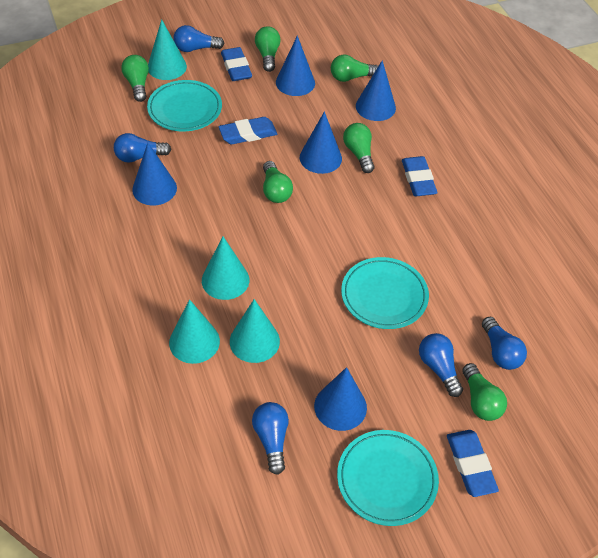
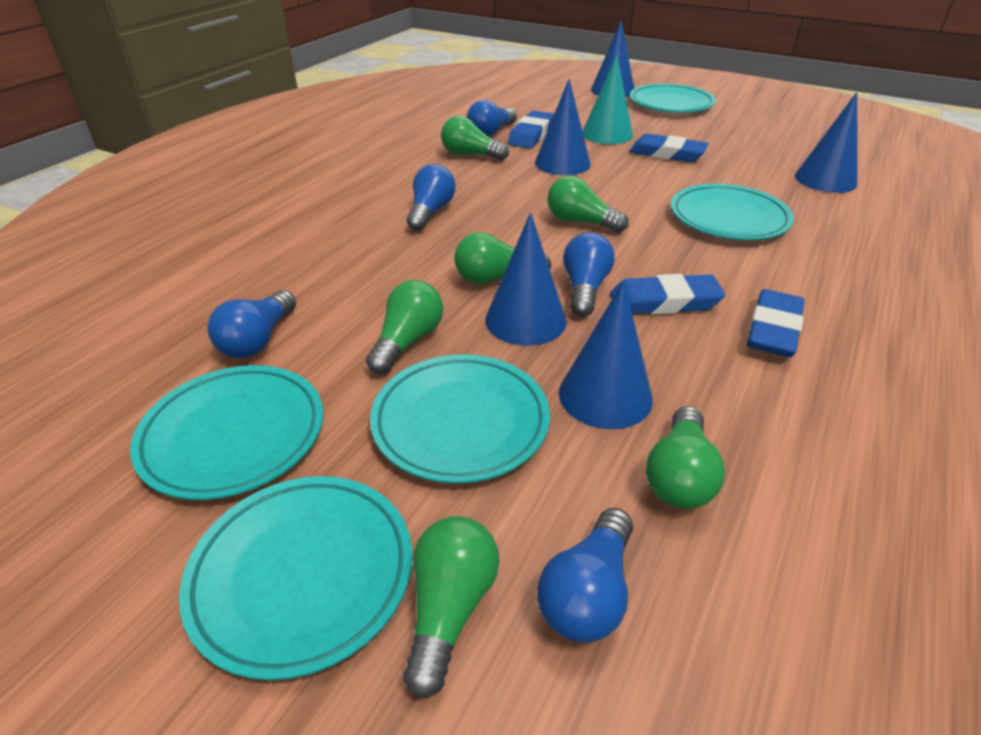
turquoise cone: [148,19,187,80] [169,299,220,364] [202,236,249,300] [230,299,280,363] = 4 -> [582,55,633,144] = 1
turquoise plate: [147,80,222,131] [337,430,439,526] [341,257,429,329] = 3 -> [130,365,324,500] [179,476,412,680] [370,354,550,484] [630,84,716,113] [671,184,794,240] = 5

